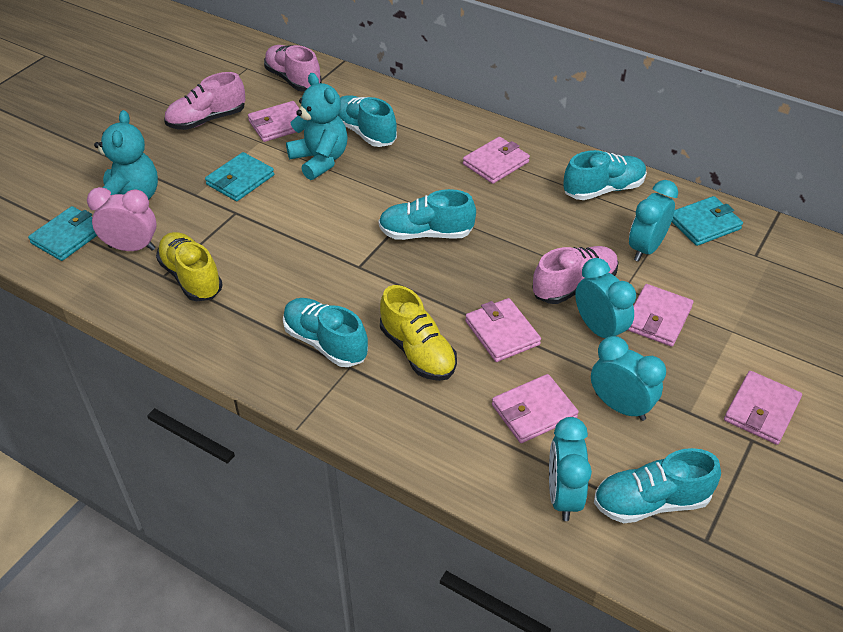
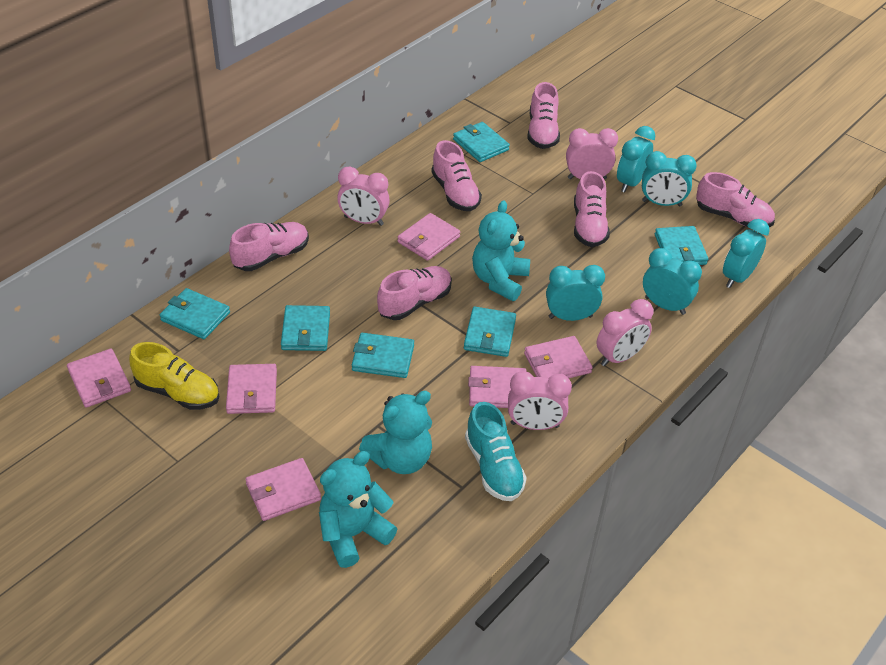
pink clock: [87,187,157,251] = 1 -> [337,166,390,226] [508,371,572,430] [566,128,618,179] [596,299,653,366] = 4
pink shoe: [164,72,245,130] [264,45,322,92] [532,246,619,304] = 3 -> [229,222,309,271] [377,266,452,320] [431,140,482,211] [528,82,560,149] [574,171,610,247] [696,172,775,228] = 6
turquoise clock: [549,417,592,521] [575,258,636,338] [591,336,666,421] [629,180,678,262] = 4 -> [546,265,605,321] [617,126,655,193] [642,151,697,207] [643,248,702,315] [723,219,770,288] = 5
turquoise shoe: [283,298,368,367] [338,95,397,147] [378,189,476,240] [563,150,647,200] [594,448,721,523] = 5 -> [465,402,527,501] = 1
turquoise teddy bear: [94,110,158,200] [286,73,348,180] = 2 -> [319,451,397,568] [359,391,432,474] [472,200,530,301] = 3
turquoise wallet: [28,206,97,261] [205,152,274,201] [672,196,743,246] = 3 -> [160,288,230,339] [281,305,330,351] [352,333,414,378] [453,122,510,162] [464,307,516,357] [655,226,708,265] = 6
yellow shoe: [156,232,223,301] [380,285,457,381] = 2 -> [129,342,219,410] = 1

